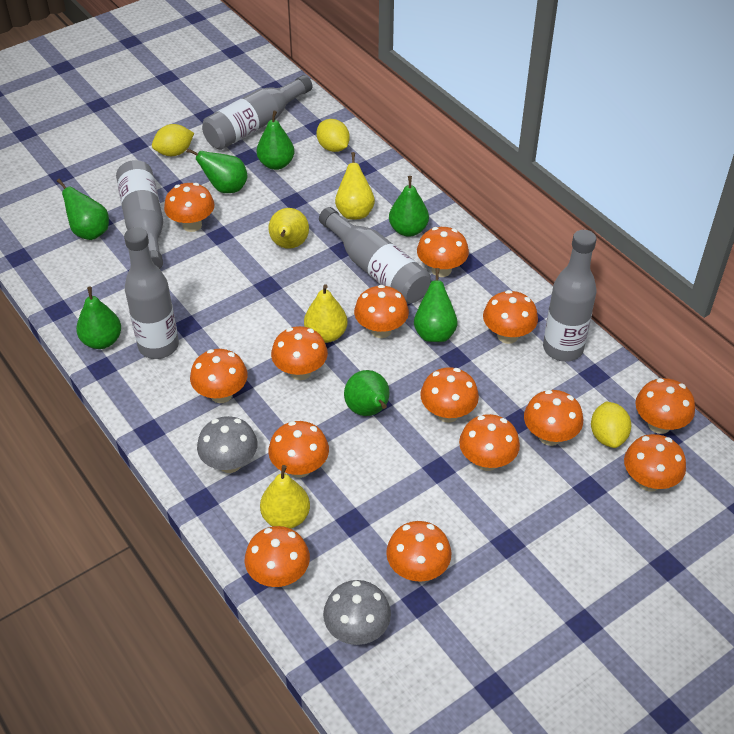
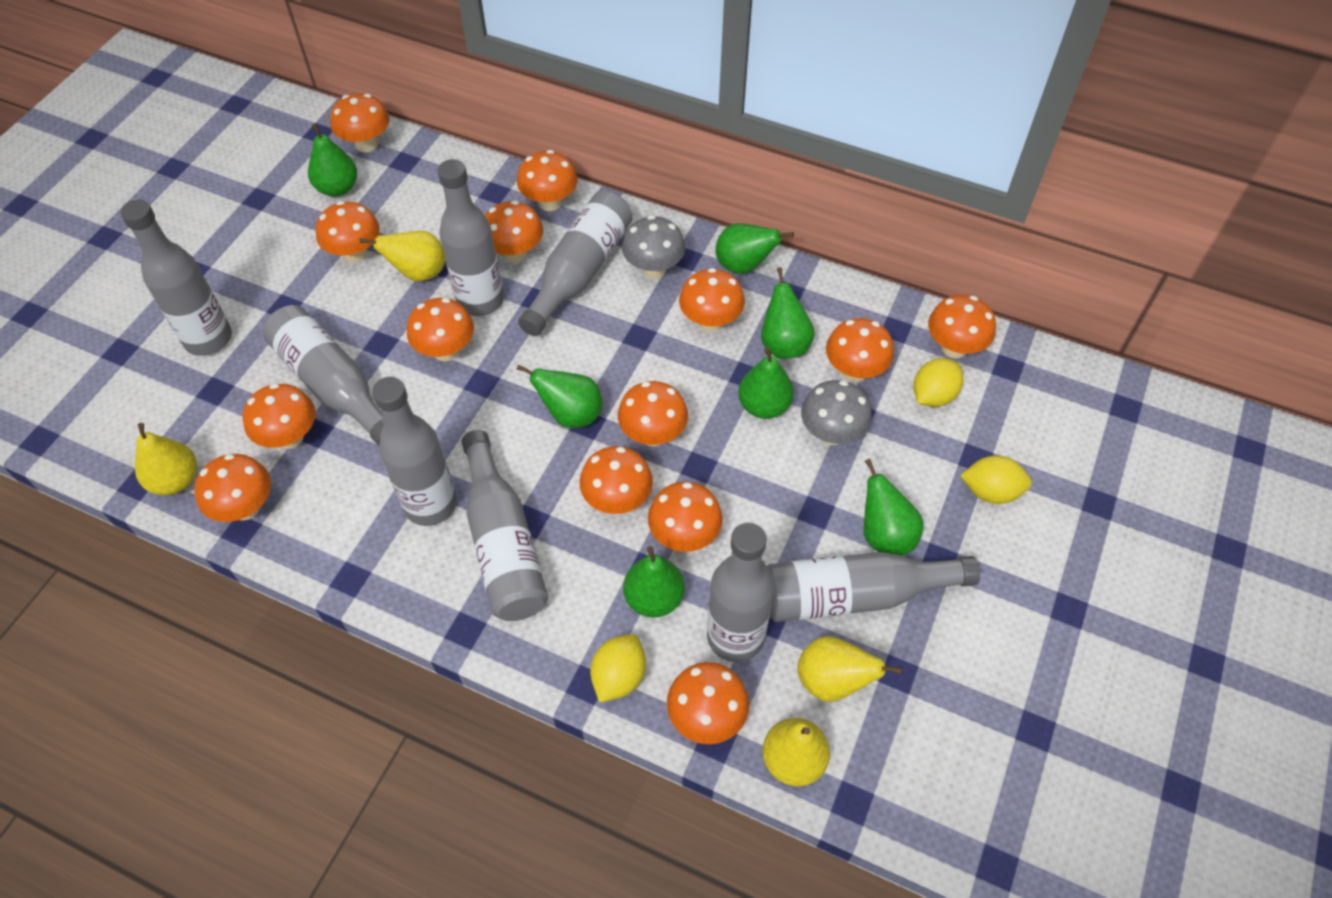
grey bottle: [116,160,163,269] [124,227,179,359] [202,75,312,150] [319,207,431,304] [543,230,597,362] = 5 -> [120,200,232,356] [263,305,385,446] [372,377,457,526] [438,159,504,316] [461,430,548,621] [518,191,633,336] [707,523,774,662] [767,552,980,622] = 8

